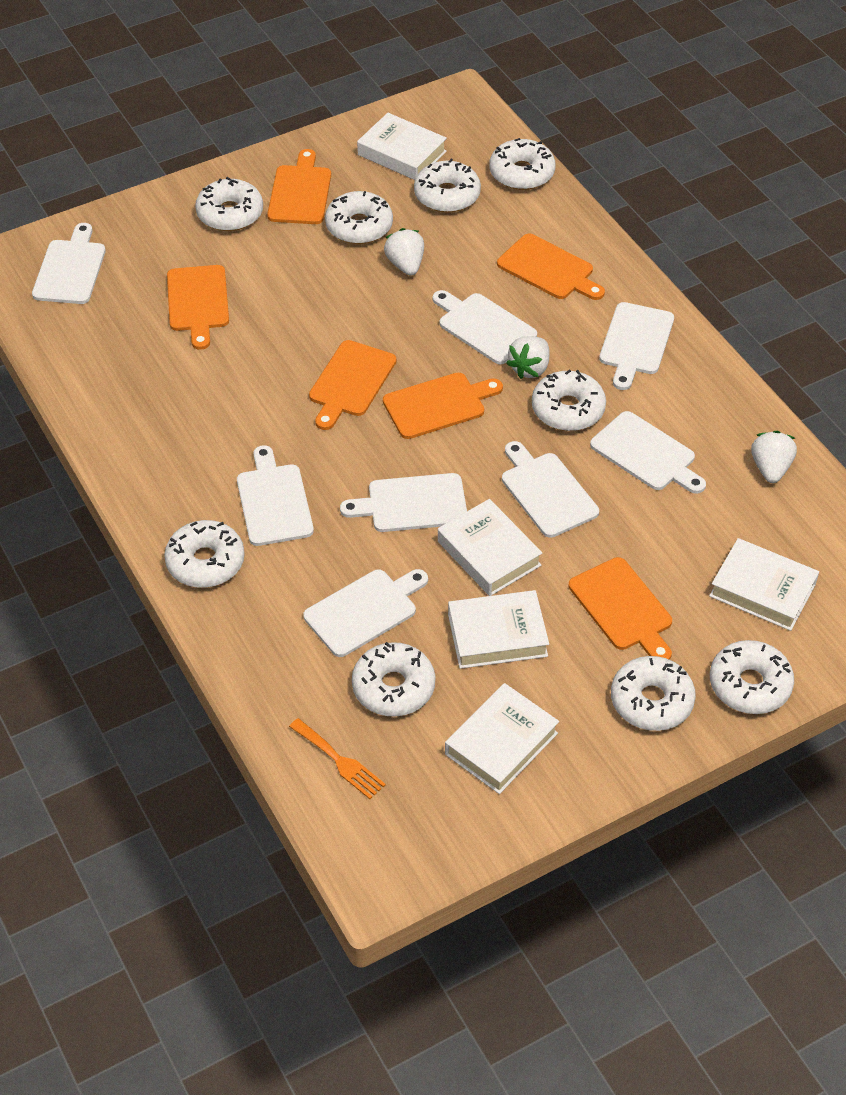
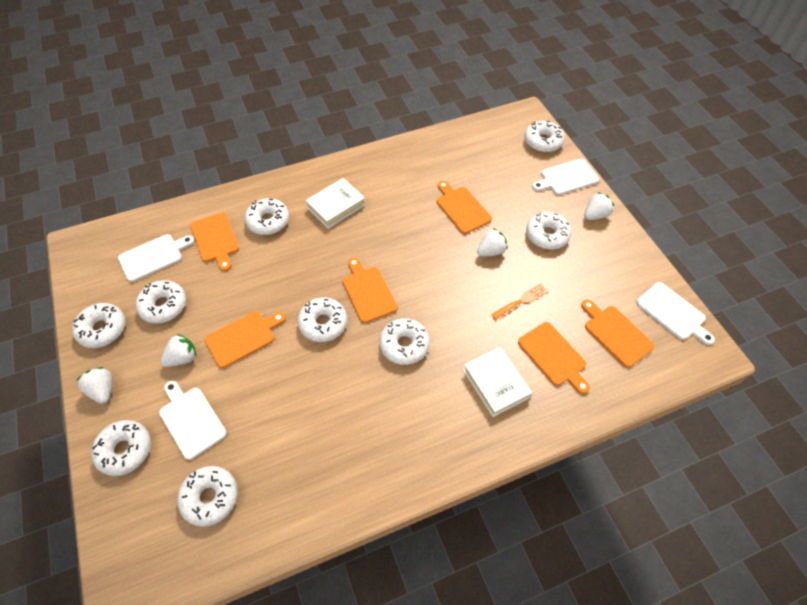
white book: [357,113,447,180] [438,499,542,596] [445,683,559,794] [448,590,549,669] [709,538,819,631] = 5 -> [306,178,365,229] [463,347,532,417] = 2
white cutting board: [32,223,106,304] [237,445,314,546] [303,569,428,657] [340,473,467,532] [433,290,537,364] [502,441,599,538] [590,411,706,494] [599,302,674,390] = 8 -> [118,234,195,282] [159,381,227,460] [532,159,599,195] [636,282,715,345] = 4
white strawberry: [384,228,424,276] [506,336,550,379] [751,431,797,483] = 3 -> [77,367,112,404] [160,334,197,367] [477,228,508,256] [584,192,614,220] = 4

